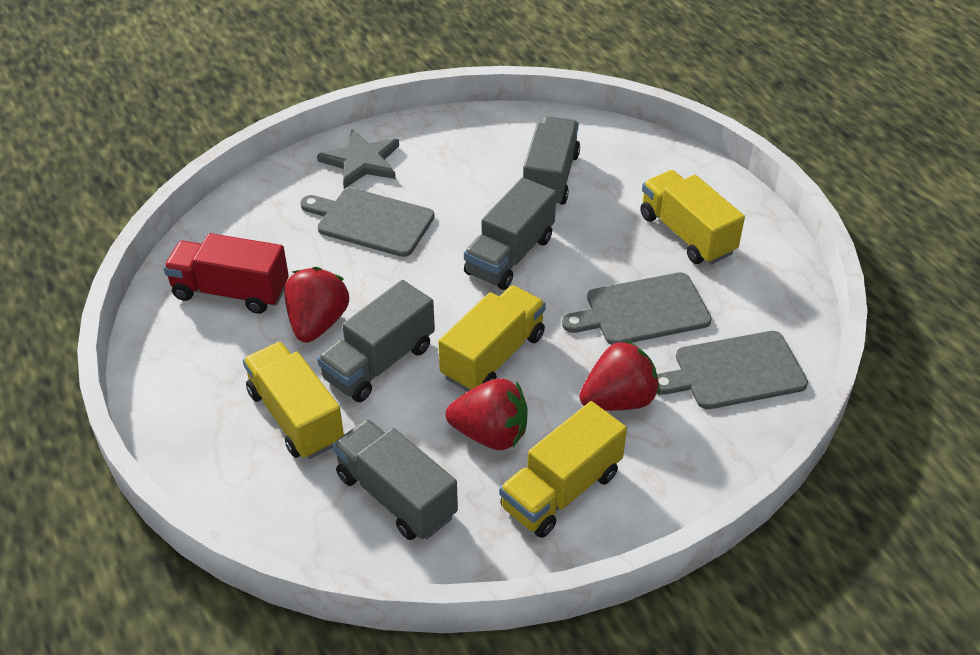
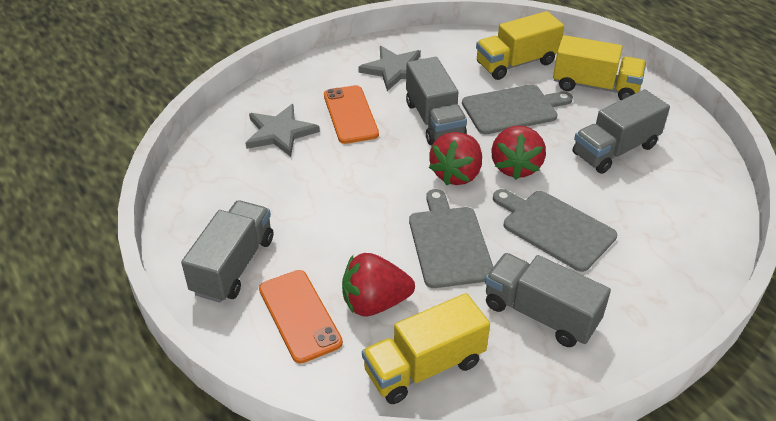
grey star: [317,130,399,189] = 1 -> [245,104,320,157] [358,46,421,91] = 2
orange phone: none = 0 -> [259,270,343,363] [324,85,379,144] = 2
red truck: [163,233,289,314] = 1 -> none = 0
yellow truck: [243,342,344,459] [438,285,546,392] [499,401,627,538] [640,170,745,265] = 4 -> [362,293,490,404] [476,11,564,80] [553,35,646,100] = 3

